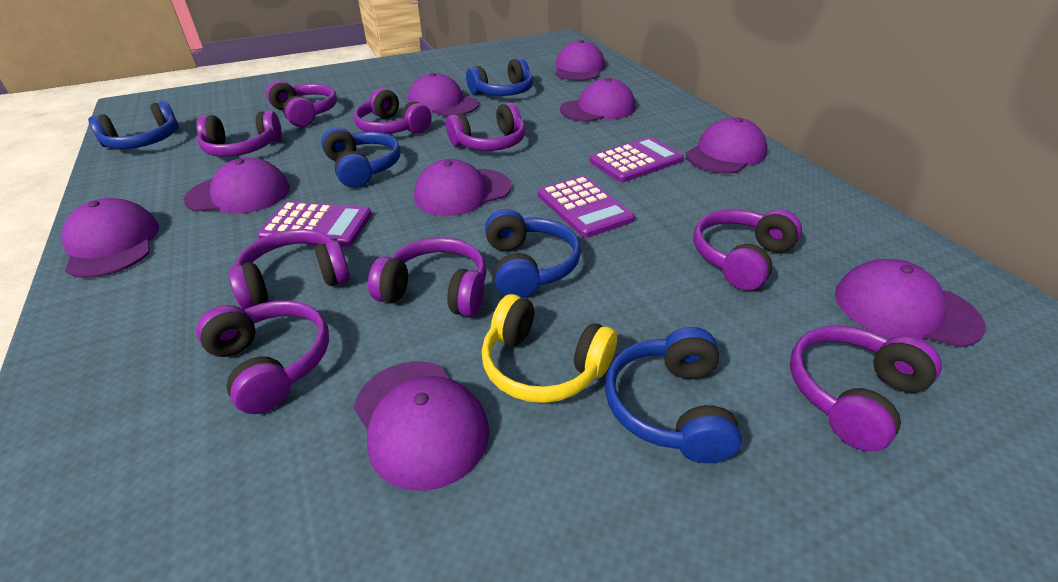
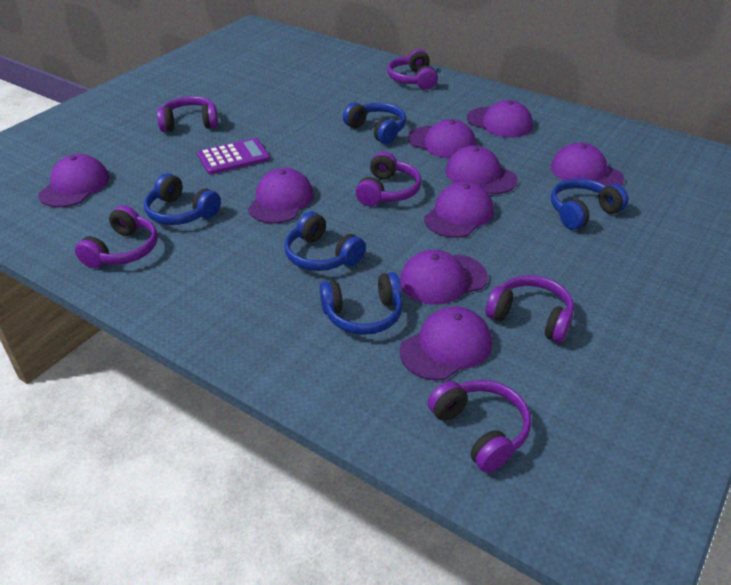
purple calculator: [257,201,372,247] [538,176,635,238] [590,137,684,182] = 3 -> [197,138,270,175] = 1
purple headphones: [196,111,282,157] [196,300,329,414] [229,229,350,310] [266,80,337,127] [354,88,432,134] [368,237,487,317] [446,103,526,151] [693,209,802,290] [790,325,942,452] = 9 -> [75,205,158,268] [157,96,218,132] [355,152,422,206] [387,49,438,90] [428,380,531,473] [485,275,574,343] = 6
yellow headphones: [482,294,617,403] = 1 -> none = 0

